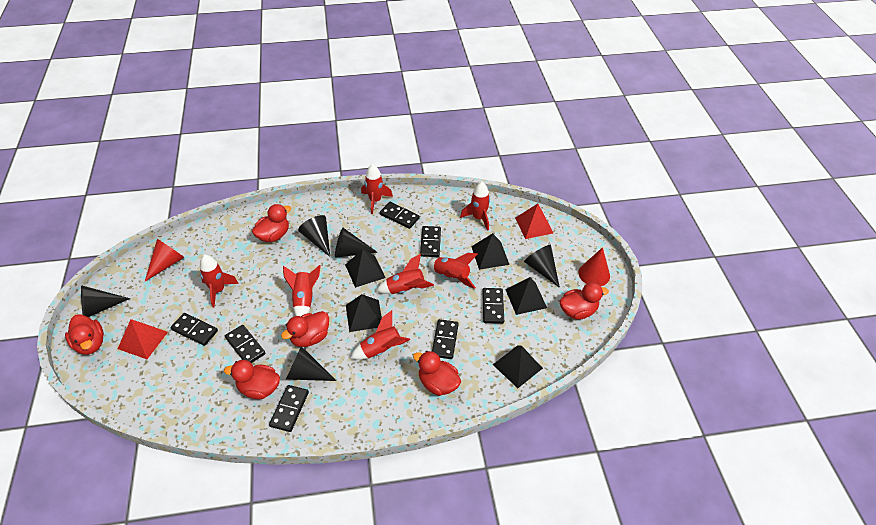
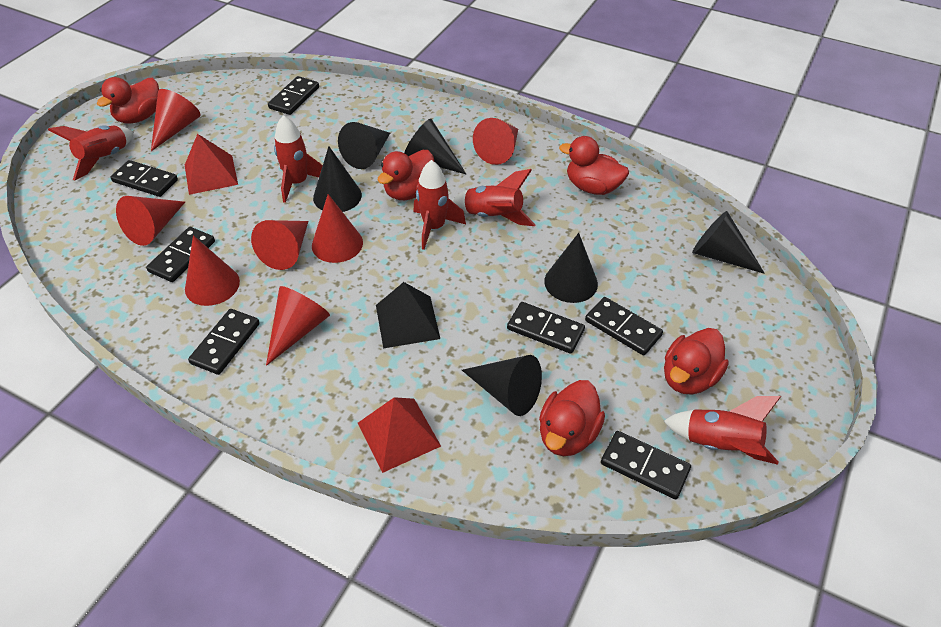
black cone: [81,285,130,317] [286,346,336,381] [298,215,330,257] [335,228,378,258] [524,245,560,288] = 5 -> [313,146,362,212] [338,122,390,169] [404,119,466,174] [462,355,542,416] [544,233,598,303] [692,211,765,274] = 6
black pyramid: [345,249,386,288] [346,294,382,332] [471,233,509,270] [493,345,543,388] [505,277,547,315] = 5 -> [376,282,440,349] = 1
red cone: [145,239,185,281] [579,247,610,286] = 2 -> [116,196,185,246] [151,89,201,151] [185,235,240,306] [251,220,308,270] [266,286,330,366] [312,194,363,263] [473,118,518,165] = 7
red duck: [65,314,104,355] [224,360,280,399] [252,204,291,242] [281,311,329,347] [413,351,461,396] [559,282,609,320] = 6 -> [97,77,159,123] [377,150,434,200] [539,380,605,456] [559,136,629,195] [664,328,729,395] = 5
red rocket: [200,255,239,307] [283,265,321,316] [350,310,410,360] [361,164,393,214] [376,254,434,294] [428,253,478,289] [460,182,490,231] = 7 -> [48,125,134,181] [274,115,323,203] [414,160,466,250] [452,169,536,226] [664,396,781,465] = 5

